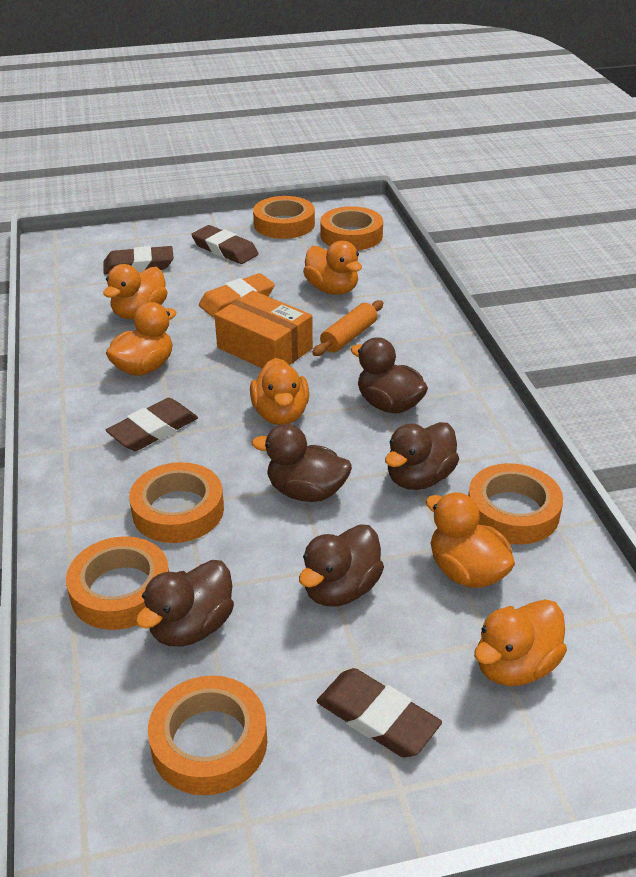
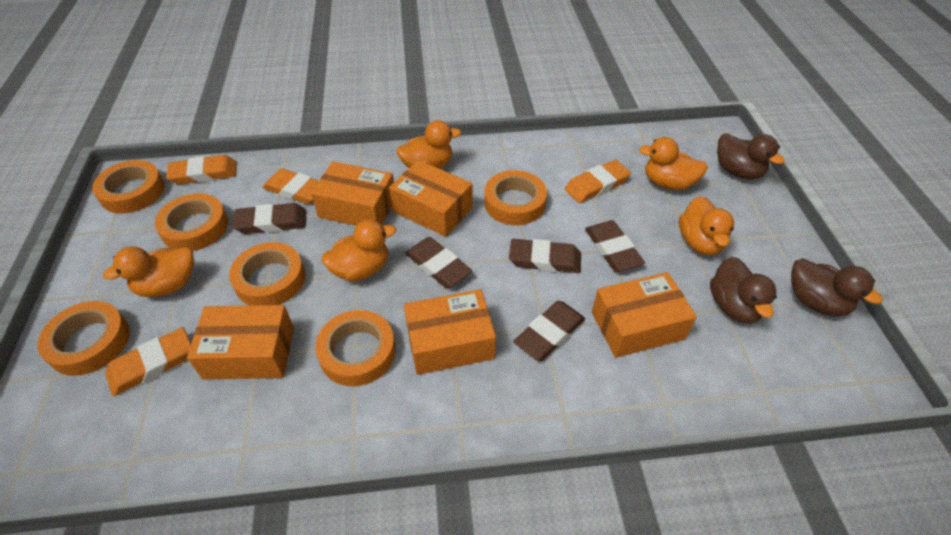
brown duck: [136,560,234,646] [252,424,352,502] [299,524,384,606] [351,337,428,413] [385,422,459,490] = 5 -> [710,257,777,323] [717,133,784,179] [791,258,882,316] = 3
brown eraser: [103,246,174,275] [105,398,198,451] [191,225,259,264] [317,668,442,757] = 4 -> [232,203,306,234] [405,237,472,288] [509,239,581,273] [513,301,585,361] [585,220,645,272] = 5
orange box: [214,291,313,368] = 1 -> [187,305,294,380] [311,162,394,226] [389,160,473,237] [404,289,496,375] [592,272,697,358] = 5
orange duck: [103,264,168,319] [106,302,177,376] [250,358,309,425] [303,241,362,295] [426,492,515,588] [474,599,567,686] = 6 -> [103,247,194,297] [322,219,396,281] [397,120,461,169] [639,137,708,190] [679,196,734,255] = 5
orange eraser: [199,273,275,317] = 1 -> [105,327,191,396] [166,155,237,185] [262,168,319,204] [565,160,631,203] = 4
orange rolling pin: [312,300,383,356] = 1 -> none = 0

